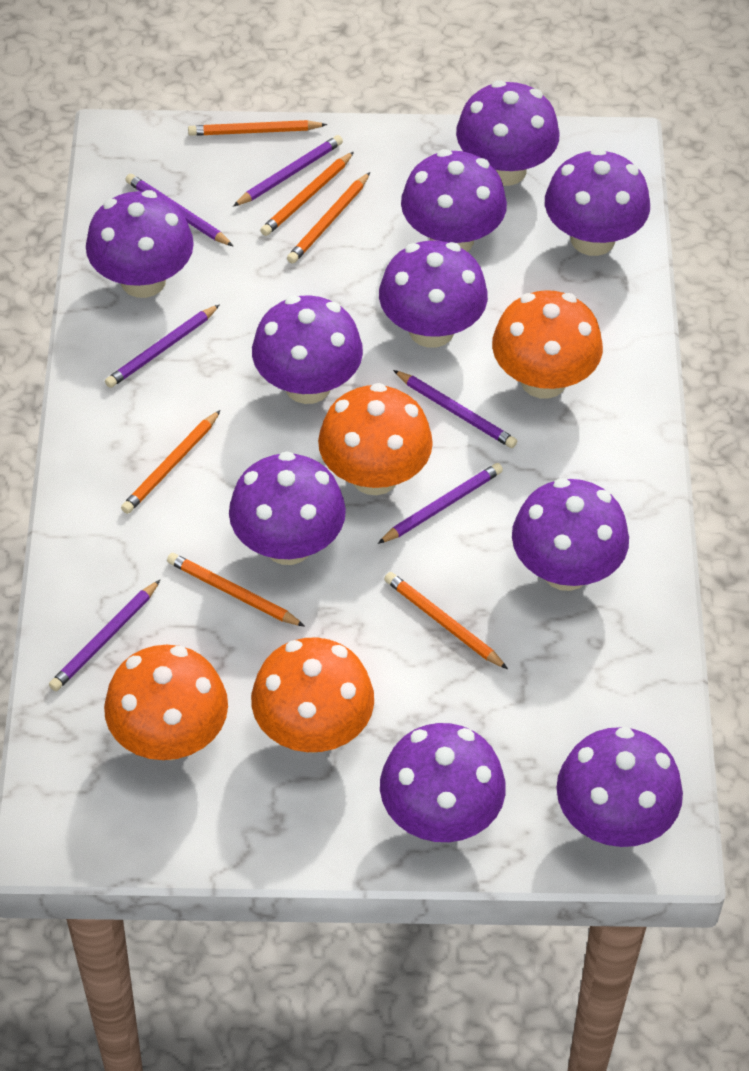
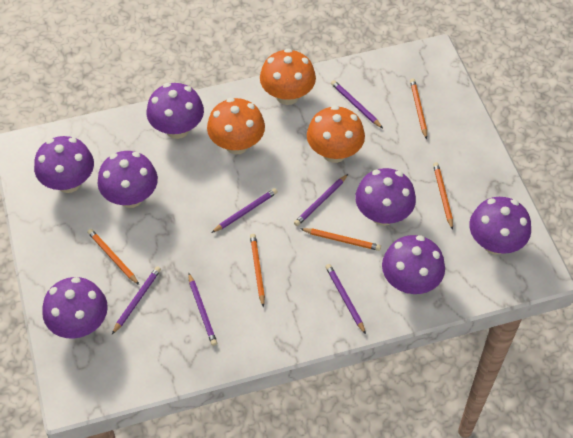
orange mushroom: [104,645,228,760] [251,637,374,753] [318,383,433,495] [492,290,603,399] = 4 -> [207,98,265,155] [260,49,316,105] [307,105,365,163] = 3
orange pencil: [121,410,221,514] [167,553,305,627] [188,120,327,136] [260,152,354,236] [287,172,370,264] [384,572,508,669] = 6 -> [87,229,139,285] [250,234,265,308] [300,228,381,251] [410,78,427,139] [433,162,453,230] = 5
purple mushroom: [86,190,194,298] [229,451,346,565] [252,295,363,404] [379,240,488,348] [380,723,506,842] [401,149,507,251] [456,80,560,186] [512,478,629,591] [545,148,650,256] [556,727,683,847] = 10 -> [34,136,94,193] [42,277,108,339] [98,151,158,208] [147,83,204,139] [355,168,416,226] [382,235,445,294] [469,197,531,255] = 7

